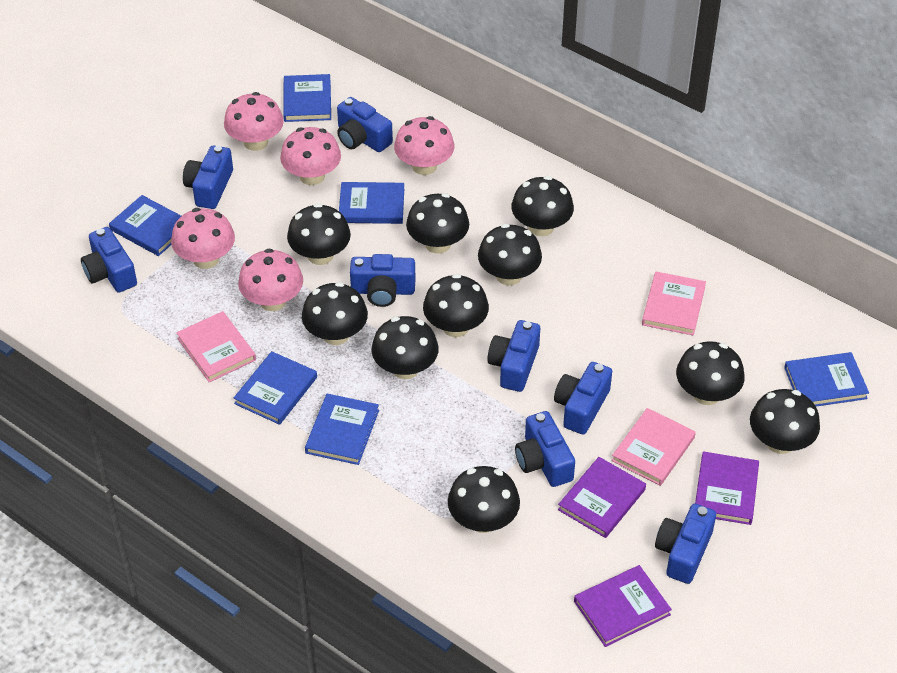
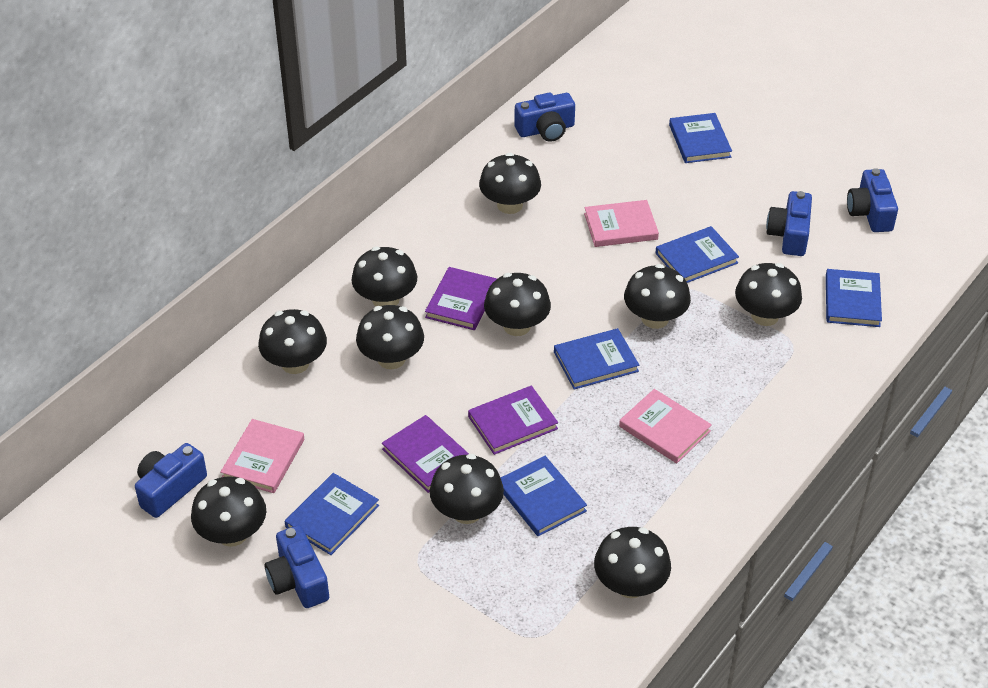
blue camera: [81,227,137,293] [183,146,233,209] [337,97,393,152] [350,254,416,307] [487,320,540,392] [515,411,575,487] [554,362,612,435] [655,504,716,584] = 8 -> [135,443,207,518] [265,525,329,608] [514,92,575,142] [766,191,812,256] [847,168,898,232] = 5
pink mushroom: [171,208,235,269] [224,92,284,151] [238,249,303,311] [280,127,341,185] [394,116,454,175] = 5 -> none = 0

